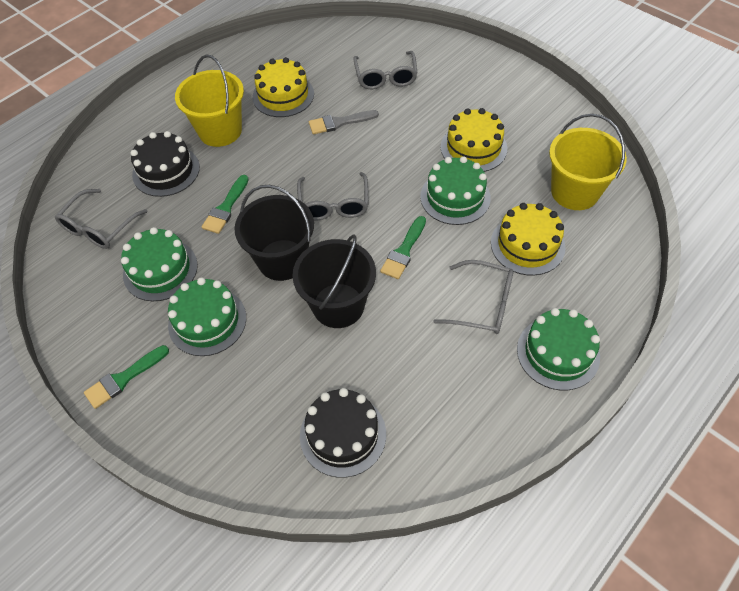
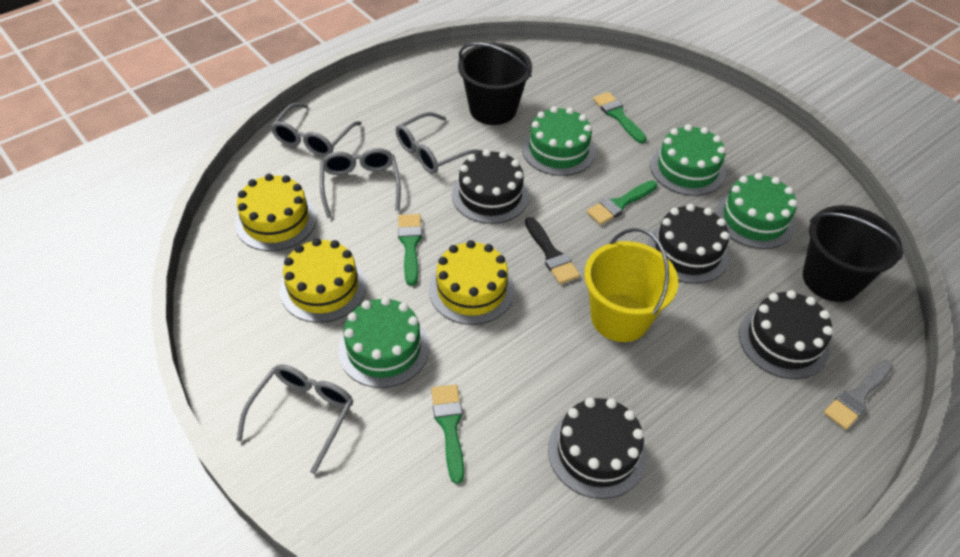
black brush: none = 0 -> [525,217,580,284] = 1
black cake: [130,131,200,197] [300,388,386,478] = 2 -> [452,149,529,224] [548,398,647,499] [647,204,729,284] [739,290,833,379] = 4
green brush: [84,345,169,409] [202,175,249,234] [380,216,426,279] = 3 -> [398,214,422,286] [431,384,464,484] [587,180,657,225] [593,92,647,143] = 4
yellow bucket: [175,55,244,147] [549,114,627,210] = 2 -> [584,228,678,342] = 1

